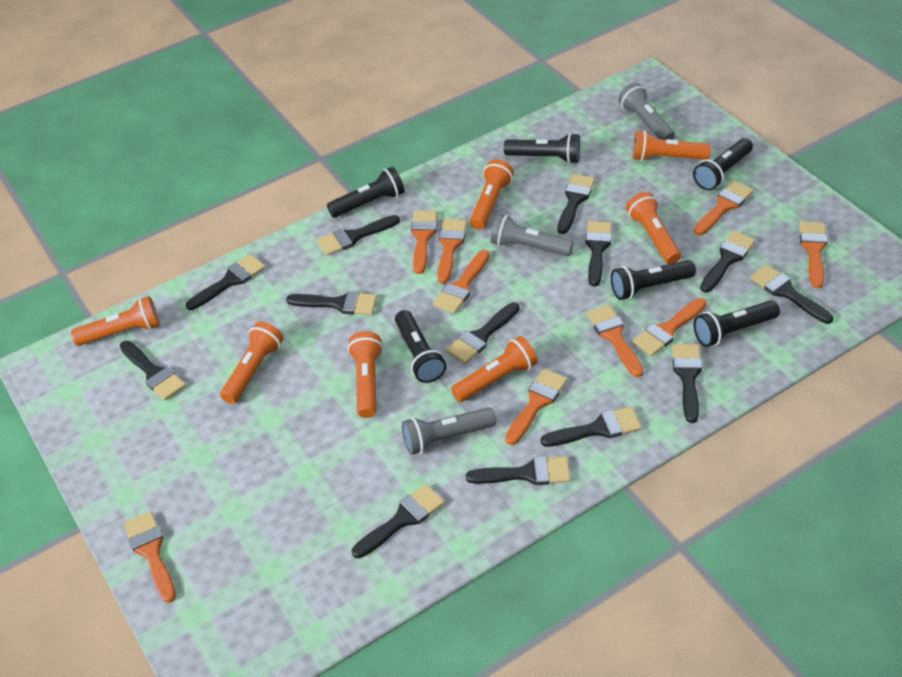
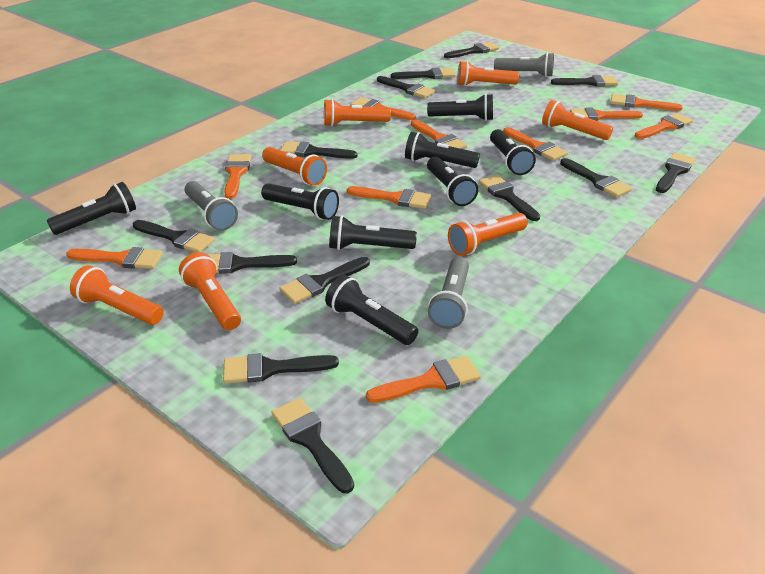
black flashlight: [327,167,405,218] [395,310,446,383] [504,133,580,164] [611,260,696,300] [693,138,753,191] [694,300,780,347] = 6 -> [47,182,136,235] [261,183,339,220] [325,275,418,345] [329,215,417,250] [405,132,480,168] [427,94,493,121] [427,156,478,206] [490,129,536,175] = 8
orange brush: [124,512,176,603] [411,210,437,274] [433,250,490,313] [437,219,467,283] [505,368,568,445] [587,305,643,377] [632,298,707,356] [694,181,753,235] [799,221,828,288] = 9 -> [66,247,163,269] [224,154,251,199] [347,186,431,209] [350,97,416,120] [366,355,481,403] [411,120,467,149] [503,127,568,161] [570,108,643,121] [610,94,683,111] [635,113,693,139] = 10

